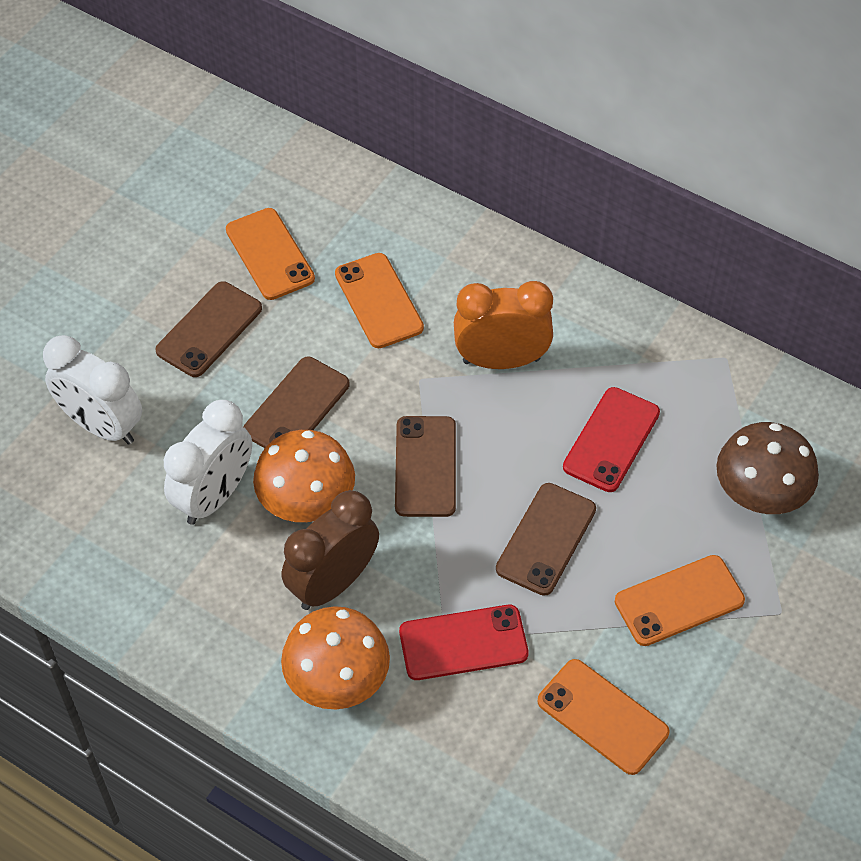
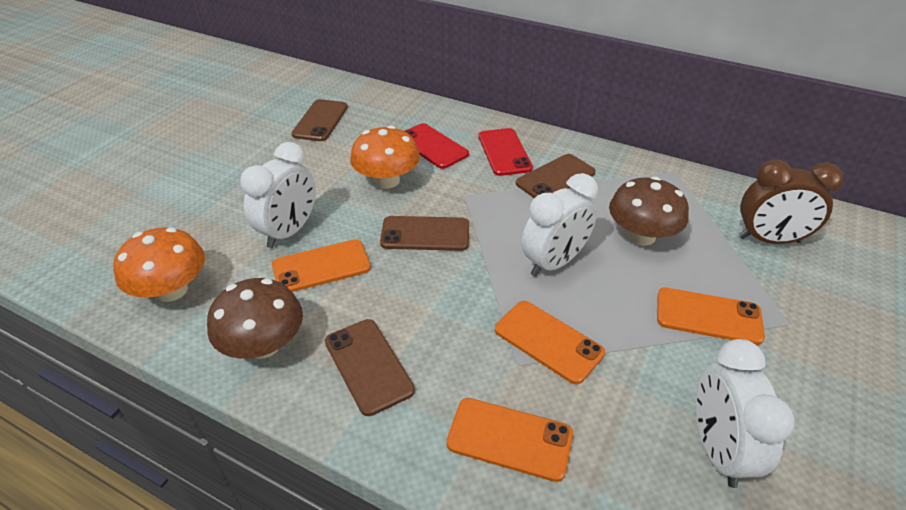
brown mushroom: [716,422,819,514] = 1 -> [207,278,303,359] [609,176,689,246] = 2
orange clock: [454,281,553,369] = 1 -> none = 0
white clock: [43,335,142,445] [164,400,252,525] = 2 -> [240,142,316,248] [521,173,598,277] [696,339,795,488] = 3

